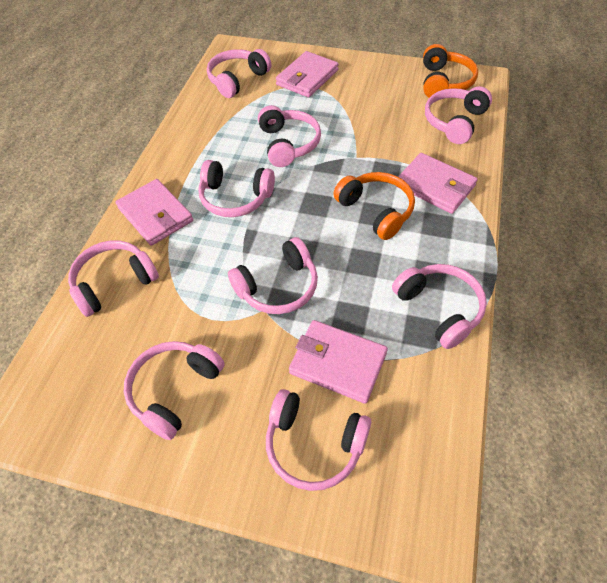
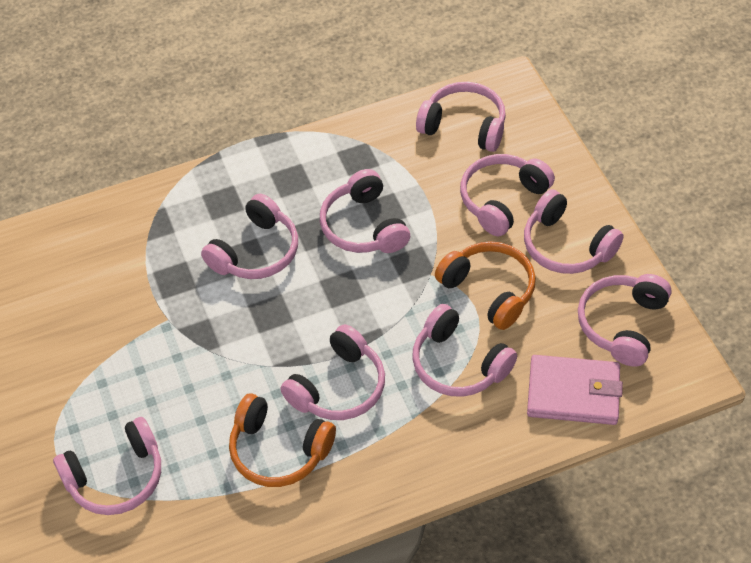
pink wallet: [116,179,193,246] [276,51,339,97] [289,320,388,404] [396,153,478,214] = 4 -> [527,355,623,425] = 1

